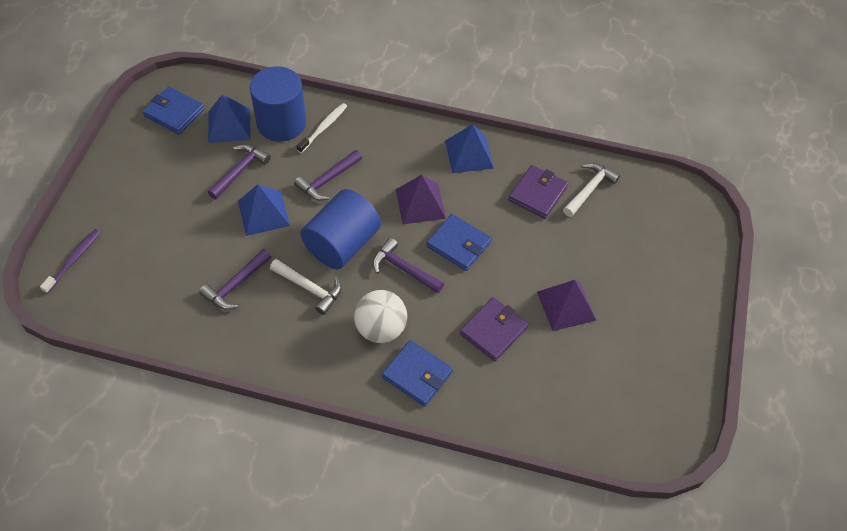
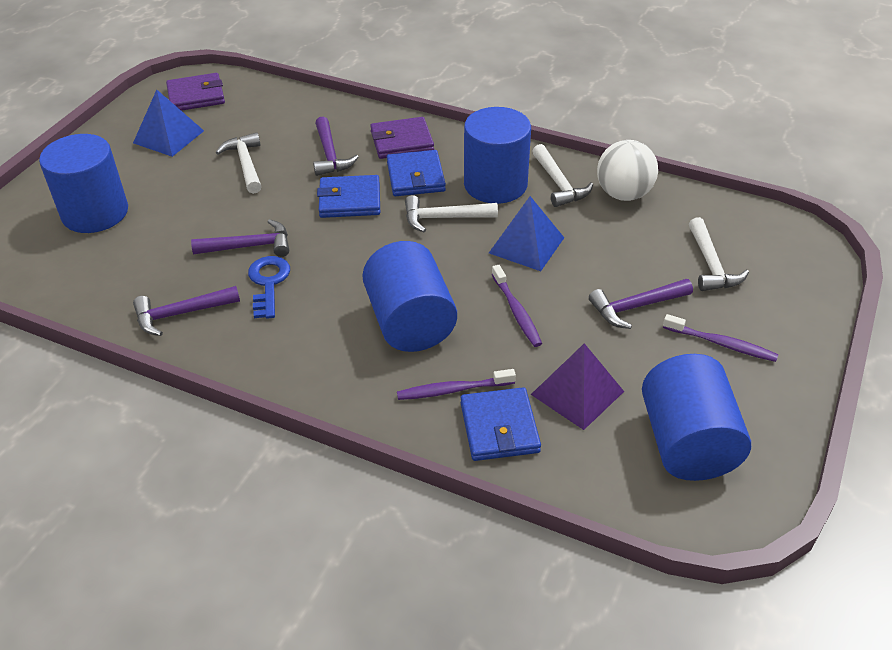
blue cylinder: [250,66,306,141] [300,189,381,269] = 2 -> [39,134,128,233] [362,241,457,352] [464,107,531,204] [642,354,751,481] = 4
blue key: none = 0 -> [248,256,290,319] = 1
blue pyramid: [208,95,251,143] [238,184,290,236] [445,124,494,173] = 3 -> [133,89,204,157] [489,196,564,271] = 2
purple pyramid: [396,175,446,224] [537,280,597,331] = 2 -> [531,343,624,430] = 1
purple toothbrush: [40,229,100,294] = 1 -> [397,369,516,400] [492,265,542,347] [663,314,778,362] = 3
white hammer: [270,259,341,315] [563,163,620,217] = 2 -> [216,132,262,194] [405,195,498,232] [532,144,593,207] [689,217,749,291] = 4
white toothbrush: [297,103,347,153] = 1 -> none = 0

